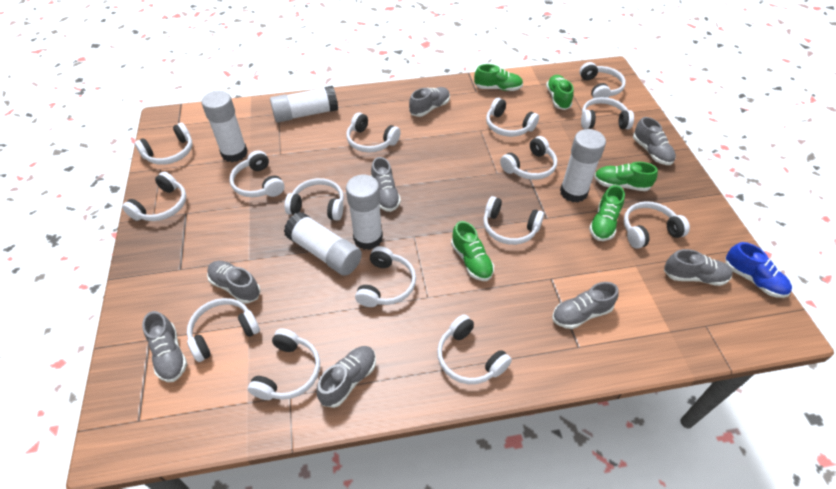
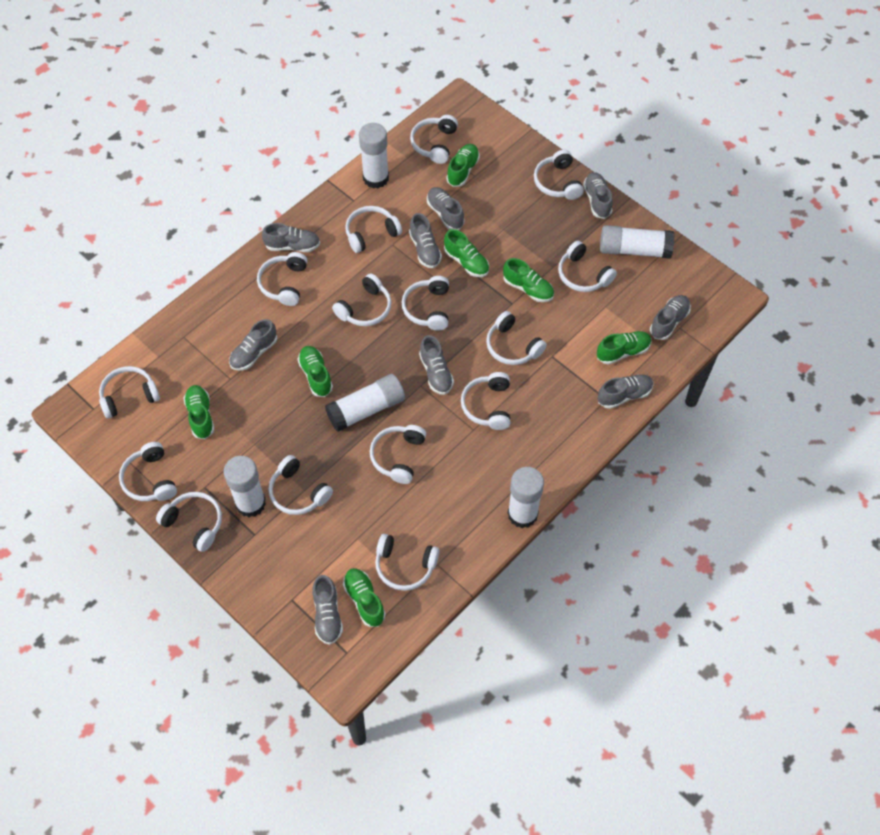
blue shoe: [726,242,792,298] = 1 -> none = 0
green shoe: [451,221,494,281] [474,64,523,91] [546,75,574,110] [589,185,625,241] [594,162,658,191] = 5 -> [183,385,214,439] [298,346,333,397] [343,568,385,627] [444,229,489,277] [446,144,480,187] [503,258,554,302] [597,331,651,365] = 7
grey shoe: [142,311,187,382] [207,261,261,304] [316,346,376,408] [371,157,401,212] [409,87,450,117] [552,282,619,329] [633,117,676,165] [664,249,732,286] = 8 -> [229,319,277,370] [262,223,320,252] [312,575,343,645] [409,213,442,268] [419,335,454,395] [427,187,465,230] [583,172,613,219] [598,374,653,409] [650,295,691,340] = 9

